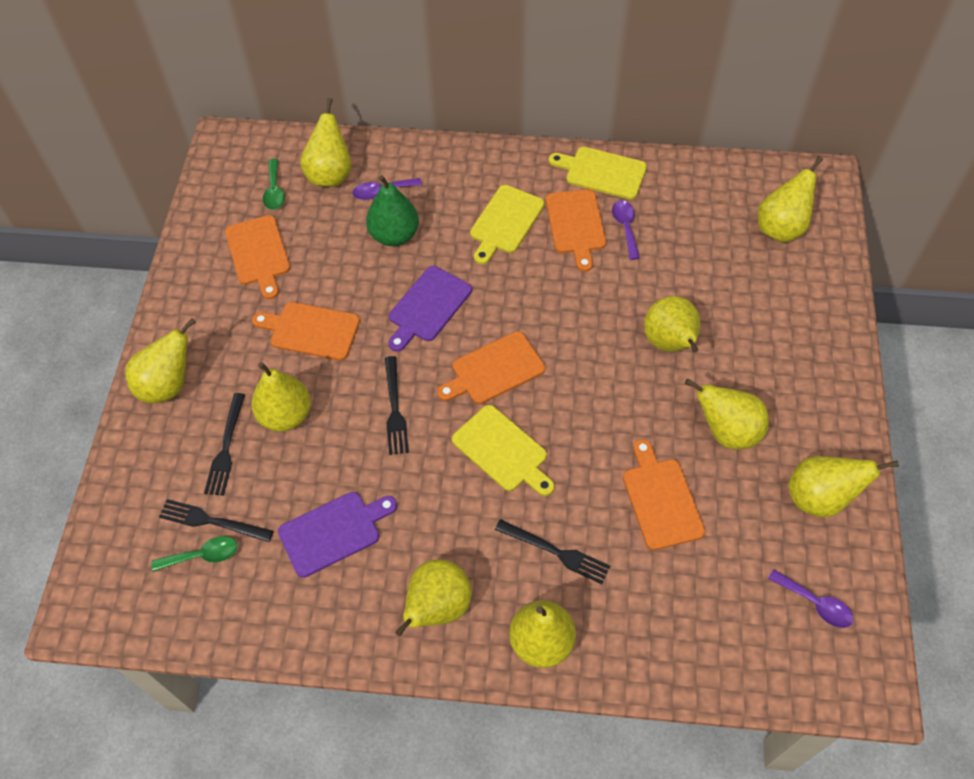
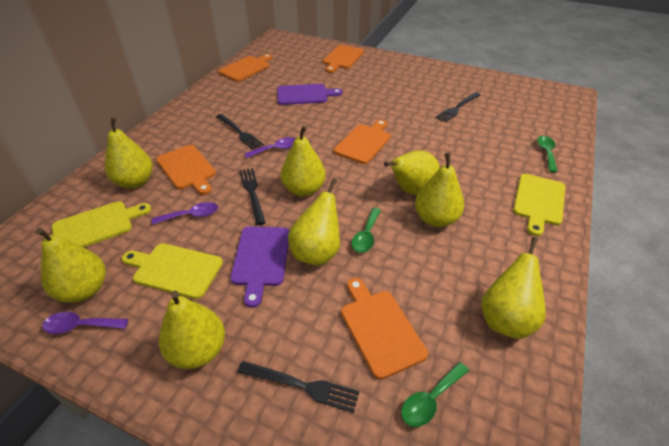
green pear: [366,175,419,246] = 1 -> none = 0
green spoon: [151,536,238,572] [263,159,285,210] = 2 -> [352,208,381,253] [401,362,469,427] [537,136,557,173] = 3
yellow pear: [125,318,196,404] [251,362,311,432] [300,98,352,187] [395,559,472,636] [509,600,576,668] [644,296,700,353] [685,379,769,449] [758,156,823,243] [789,456,899,517] = 9 -> [36,228,106,303] [105,117,153,188] [159,291,225,369] [281,126,326,196] [288,178,340,266] [384,150,440,195] [415,152,464,227] [481,237,546,339] = 8

